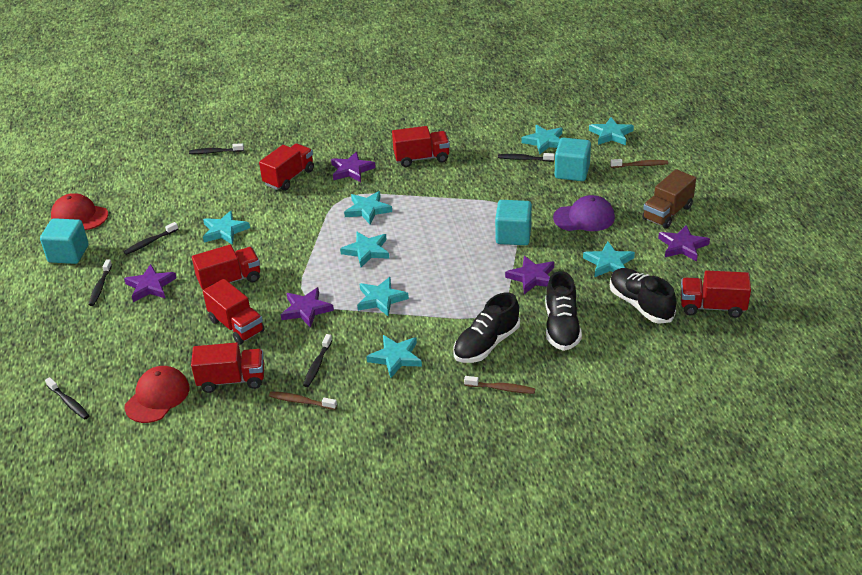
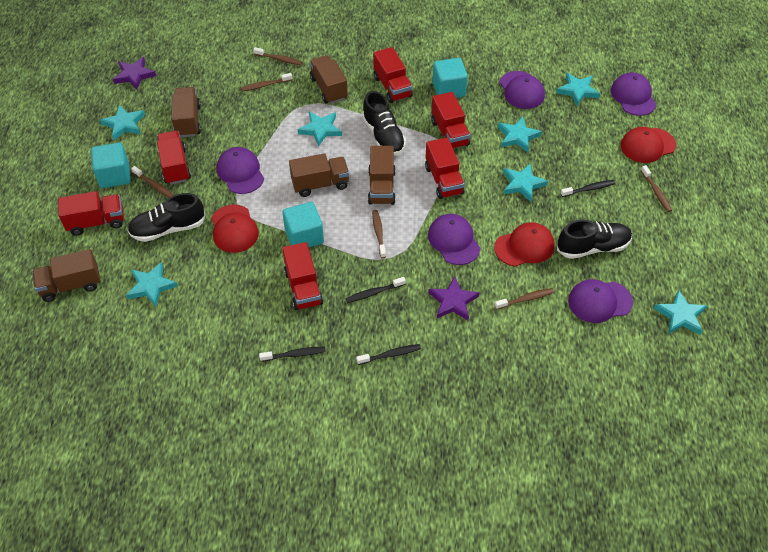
black toothbrush: [45,377,89,419] [89,260,112,306] [123,222,178,255] [189,143,244,154] [303,334,332,387] [498,153,555,162] = 6 -> [259,347,326,362] [346,277,406,303] [356,344,421,365] [561,180,615,197] = 4
brown toothbrush: [269,391,337,410] [464,376,535,394] [610,159,668,168] = 3 -> [131,166,174,198] [241,73,292,92] [253,47,302,65] [372,210,386,258] [495,288,554,310] [641,165,672,212] = 6
brown truck: [642,169,696,229] = 1 -> [32,249,100,302] [171,87,201,138] [289,153,349,197] [310,55,348,104] [368,146,396,205] = 5
purple cap: [553,195,615,231] = 1 -> [217,147,264,194] [428,214,480,265] [500,71,545,109] [568,279,633,323] [611,72,657,116] = 5
purple star: [124,264,177,302] [280,287,334,328] [331,152,376,182] [505,256,554,294] [658,225,710,261] = 5 -> [113,57,156,90] [428,276,480,321] = 2
red cap: [51,193,108,230] [125,366,190,423] = 2 -> [211,205,259,253] [494,223,555,267] [621,127,676,163] = 3
turquoise star: [203,211,250,245] [340,232,389,267] [344,191,392,225] [357,277,409,317] [366,335,422,378] [521,125,562,154] [583,241,635,277] [589,117,634,145] = 8 -> [100,105,145,141] [126,262,178,307] [298,112,342,147] [498,117,542,152] [503,163,548,202] [556,73,600,106] [654,290,707,335] = 7

